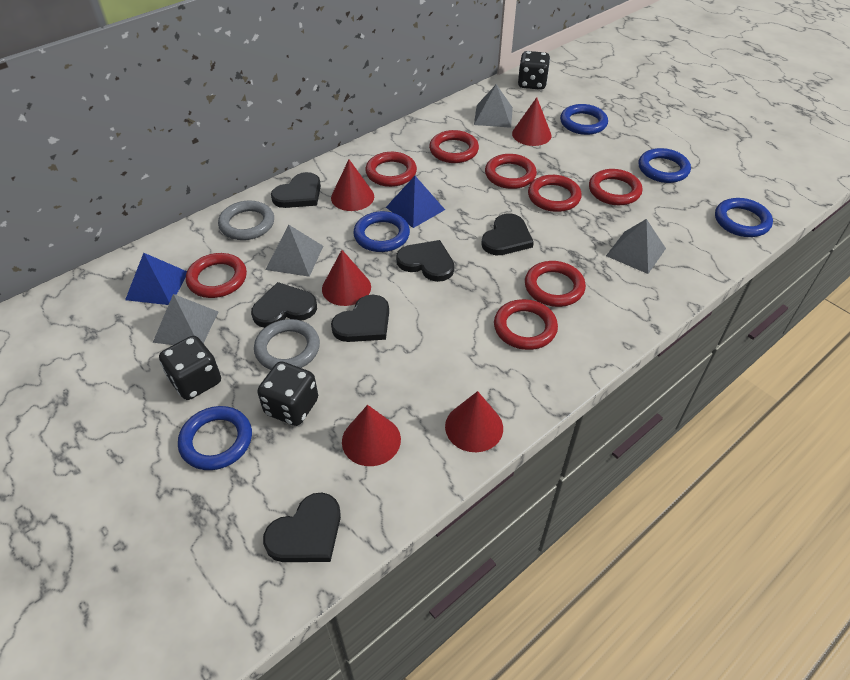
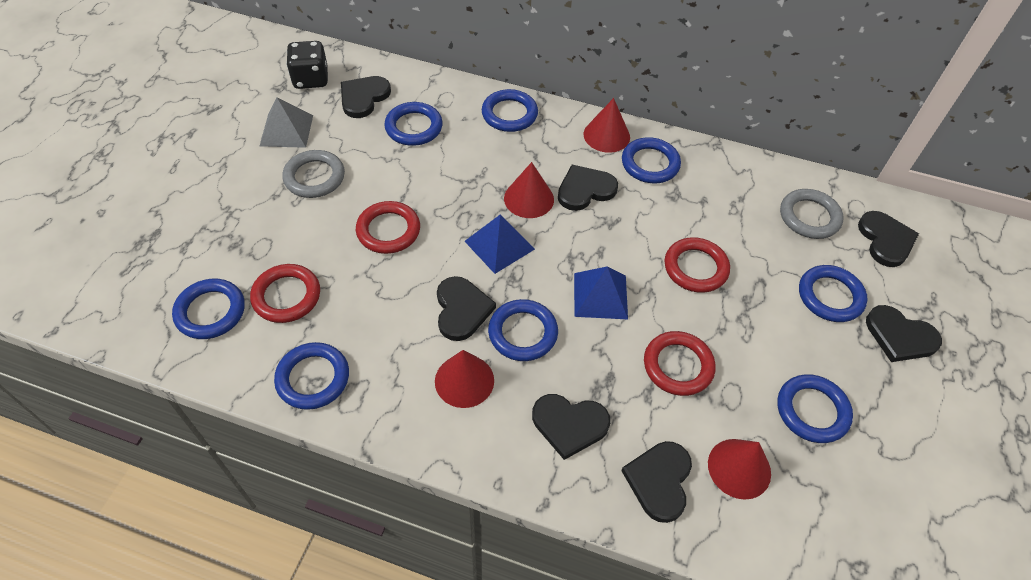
black dice: [159,336,221,400] [257,361,318,426] [518,51,550,90] = 3 -> [286,41,328,89] = 1
black heart: [251,282,317,328] [263,493,341,562] [271,172,321,208] [331,295,389,342] [396,240,454,282] [481,213,534,255] = 6 -> [341,76,391,118] [437,276,496,341] [532,394,611,460] [558,165,618,211] [621,441,692,523] [858,211,919,267] [866,305,942,362] = 7
blue ring: [178,406,252,470] [353,211,410,252] [560,104,608,135] [639,148,691,183] [715,198,773,237] = 5 -> [172,279,245,339] [274,342,349,410] [385,102,443,146] [482,89,538,132] [488,299,558,361] [622,137,681,183] [777,374,853,443] [799,265,867,322] = 8
grey pyramid: [153,294,218,345] [266,224,323,277] [474,84,513,128] [606,219,666,274] = 4 -> [260,97,313,148] = 1
red cone: [322,250,371,306] [331,160,374,211] [342,405,401,466] [445,391,503,452] [512,97,552,146] = 5 -> [435,350,494,408] [504,162,554,218] [583,98,630,153] [708,439,771,499] = 4
red ring: [186,253,247,298] [365,152,417,187] [429,130,479,163] [485,154,537,189] [494,299,558,350] [525,261,586,307] [528,175,582,212] [589,169,643,205] = 8 -> [250,264,320,323] [356,201,420,254] [644,331,716,396] [665,237,730,293] = 4

